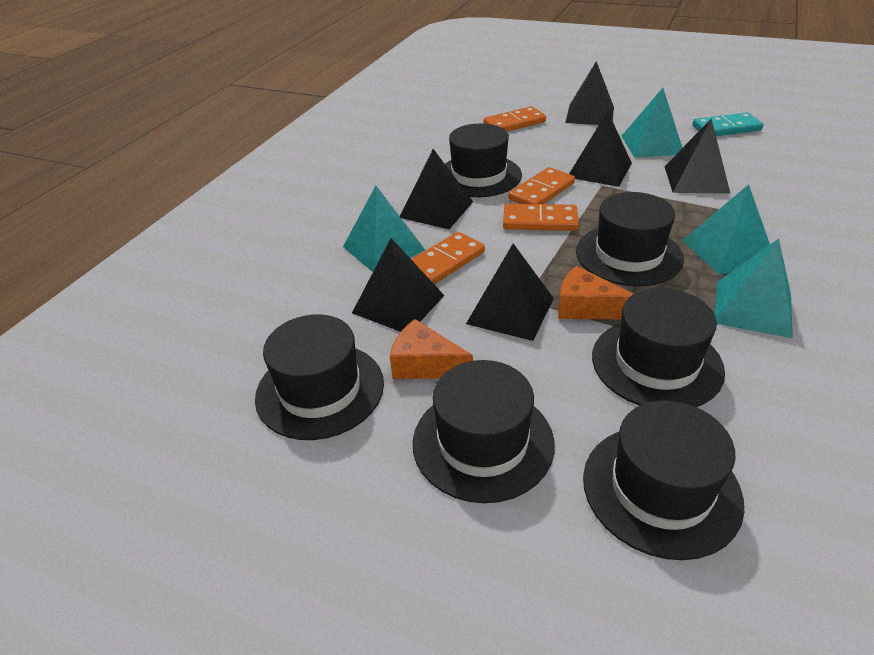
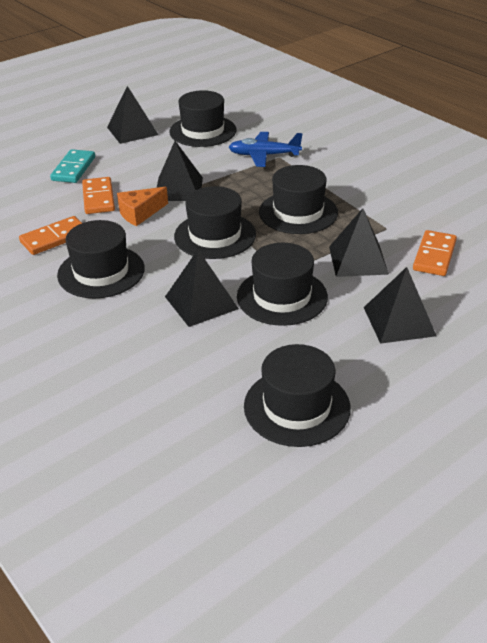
black pyramid: [352,238,445,332] [400,149,473,229] [466,243,554,341] [565,61,614,125] [569,111,632,187] [665,118,731,194] = 6 -> [107,86,158,144] [157,141,203,201] [165,250,239,327] [329,208,389,277] [364,267,436,344] = 5
blue plane: none = 0 -> [229,132,302,167] = 1
orange cheese: [390,319,473,379] [558,266,633,319] = 2 -> [117,187,168,226] = 1
orange domino: [411,232,485,284] [483,106,546,132] [503,204,579,231] [508,167,575,204] = 4 -> [19,216,82,255] [82,177,115,214] [413,230,457,276] = 3
turquoise pyramid: [343,186,425,272] [622,88,683,158] [683,184,770,275] [714,239,793,338] = 4 -> none = 0

